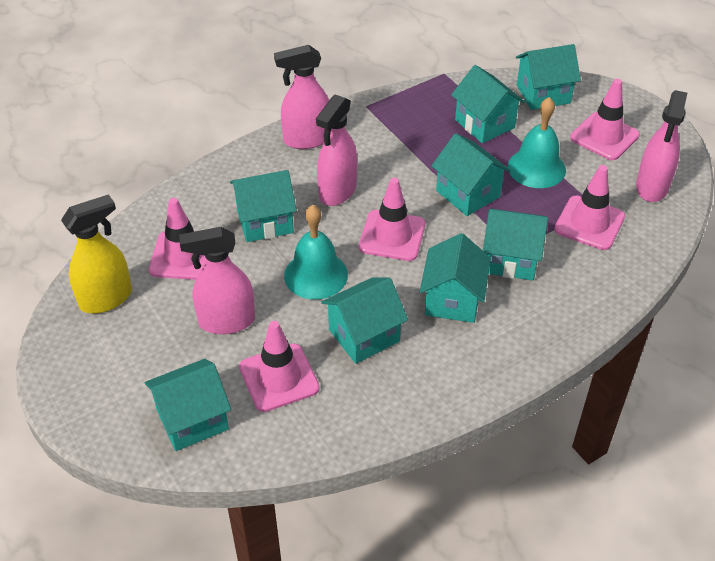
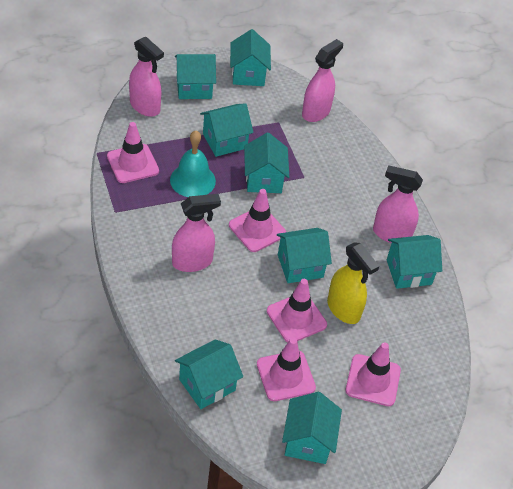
turquoise bell: [284,205,348,300] [508,97,566,188] = 2 -> [170,131,216,197] = 1

